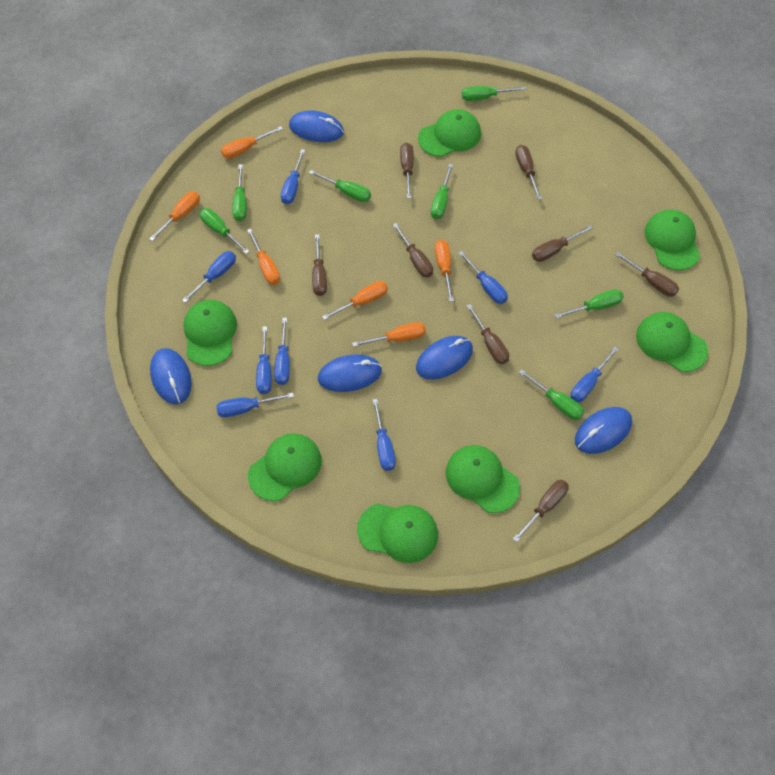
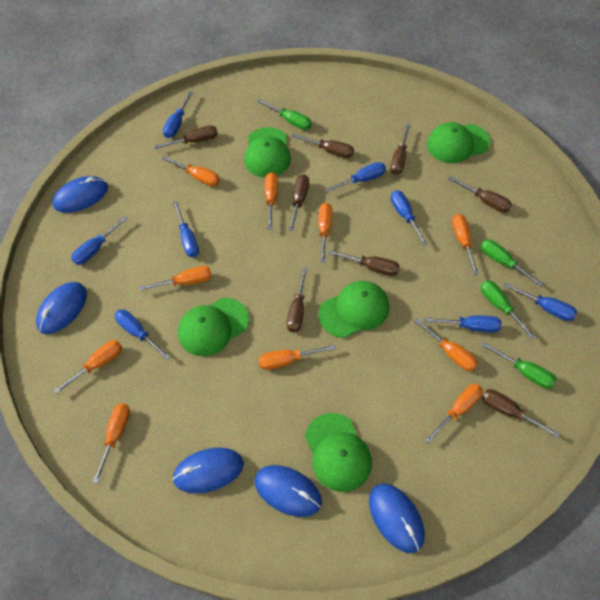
green cap: [183,300,237,366] [248,434,322,501] [357,503,438,563] [418,109,481,157] [446,445,520,513] [636,312,708,372] [644,210,700,270] = 7 -> [178,298,249,356] [244,127,291,177] [305,413,372,492] [318,281,389,338] [427,122,490,163] = 5
green screwdriver: [200,208,250,254] [232,164,247,221] [309,170,371,202] [431,164,453,219] [462,86,526,101] [518,369,584,420] [554,289,623,319] = 7 -> [257,99,312,130] [481,239,543,287] [481,280,536,339] [482,342,557,389] = 4
orange screwdriver: [149,192,200,241] [221,126,283,159] [247,228,280,285] [322,281,388,320] [352,322,426,347] [435,240,454,302] = 6 -> [53,340,122,394] [93,403,130,484] [139,266,212,291] [162,156,220,186] [259,345,335,370] [265,172,278,229] [318,203,332,263] [413,318,478,371] [425,384,483,443] [452,214,479,275] = 10

